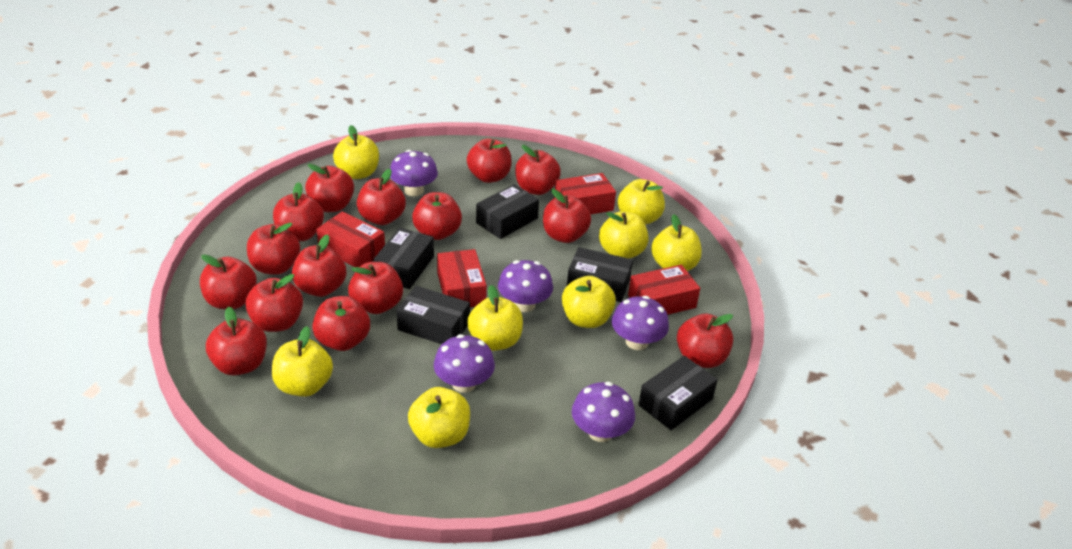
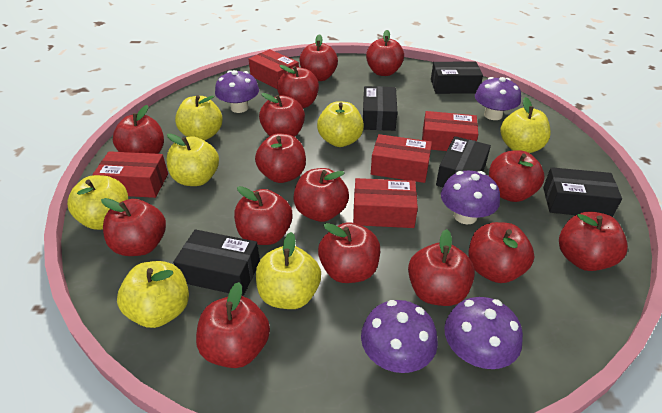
red box: [316,211,385,267] [437,249,487,307] [554,173,616,215] [628,265,700,315] = 4 -> [92,151,168,198] [249,49,299,89] [353,178,418,228] [371,134,432,183] [422,111,478,151] = 5
yellow apple: [272,326,333,397] [333,125,379,179] [408,387,470,448] [467,285,523,351] [562,276,616,328] [599,211,649,259] [618,179,665,225] [651,214,702,271] = 8 -> [67,175,128,230] [117,261,189,328] [166,133,219,186] [175,95,223,140] [256,232,321,309] [317,102,364,147] [500,97,551,153] = 7

